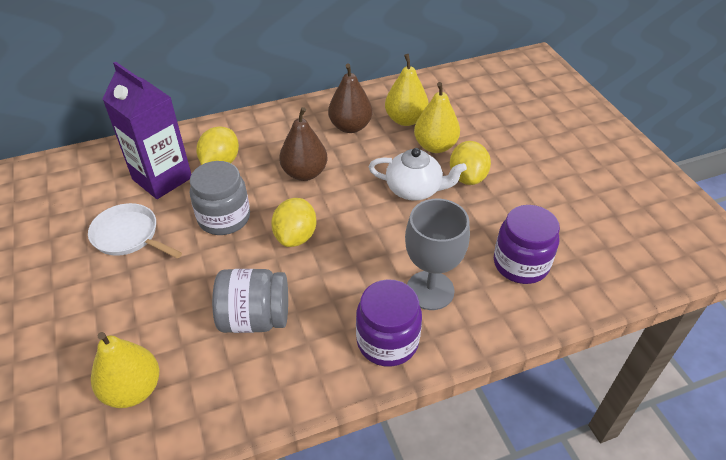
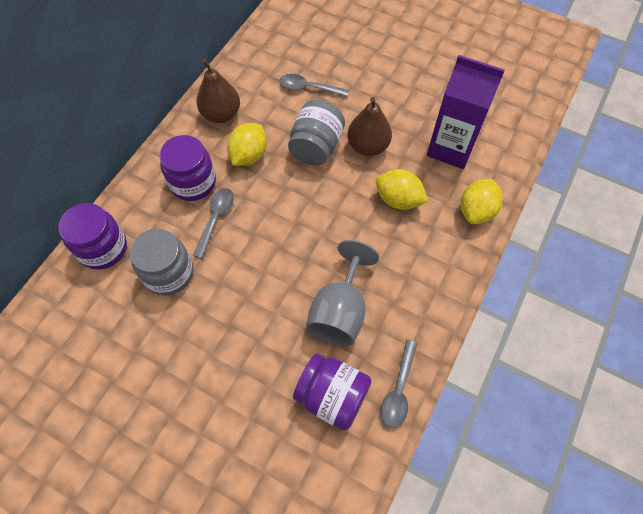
grey spoon: none = 0 -> [193,188,234,259] [279,74,349,97] [381,340,417,428] = 3
purple jar: [356,279,422,367] [494,205,560,284] = 2 -> [59,203,127,270] [159,135,216,201] [293,353,372,431] = 3
white pan: [88,203,182,259] = 1 -> none = 0
white teapot: [369,148,467,201] = 1 -> none = 0
yellow pear: [91,332,159,408] [385,54,429,126] [414,82,460,153] = 3 -> none = 0

